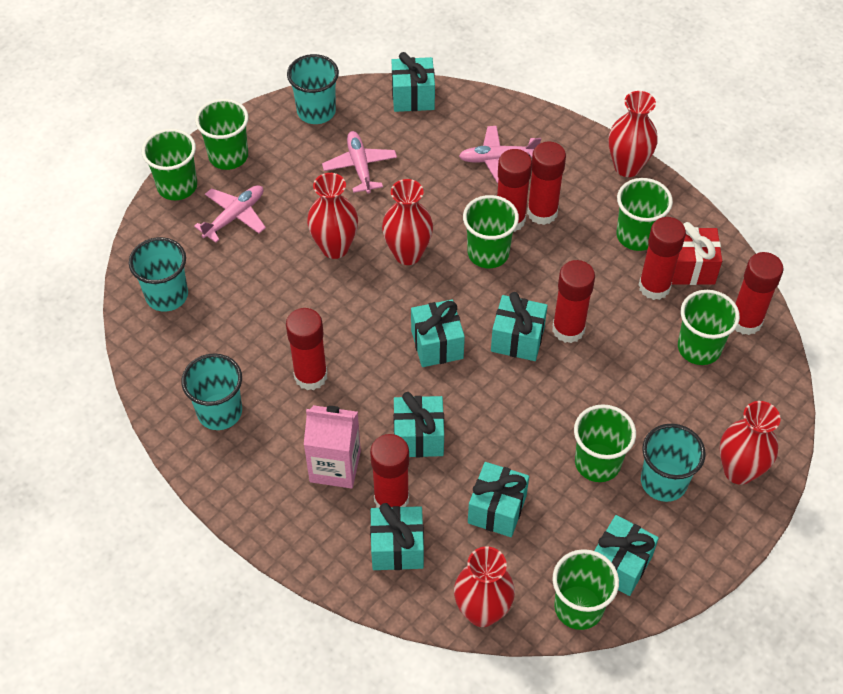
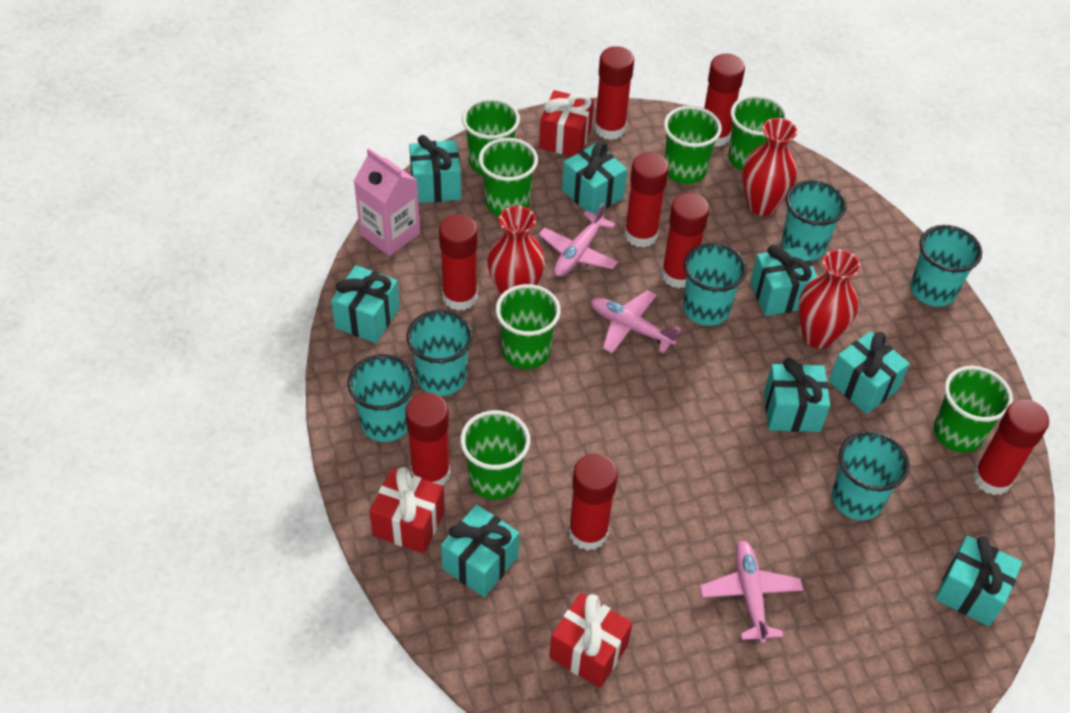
red gift: [672,222,722,285] = 1 -> [370,467,445,554] [539,90,594,156] [549,593,632,688] = 3
red glue stick: [286,308,327,390] [370,434,409,508] [497,149,532,232] [527,142,566,225] [552,260,595,343] [639,217,686,300] [735,252,784,335] = 7 -> [405,393,451,486] [439,214,478,311] [568,454,618,551] [594,46,634,140] [624,152,669,248] [661,193,709,288] [704,54,745,147] [973,399,1049,495] = 8
red vase: [307,173,358,259] [382,179,433,265] [454,546,515,627] [609,91,658,177] [720,401,781,485] = 5 -> [487,206,545,296] [742,118,797,216] [798,249,861,349] = 3
turquoise cup: [129,237,188,312] [181,353,242,430] [287,54,339,124] [641,424,706,502] = 4 -> [347,354,416,442] [406,310,473,396] [683,243,747,326] [782,180,847,260] [832,431,909,520] [910,225,982,307] = 6
turquoise gift: [370,503,424,570] [392,52,435,112] [393,392,444,457] [411,299,465,367] [468,462,529,537] [491,292,548,361] [594,515,659,596] = 7 -> [331,265,400,343] [409,135,461,203] [441,504,519,597] [562,141,627,215] [750,245,818,316] [764,358,830,432] [829,331,910,414] [935,535,1022,626] = 8

